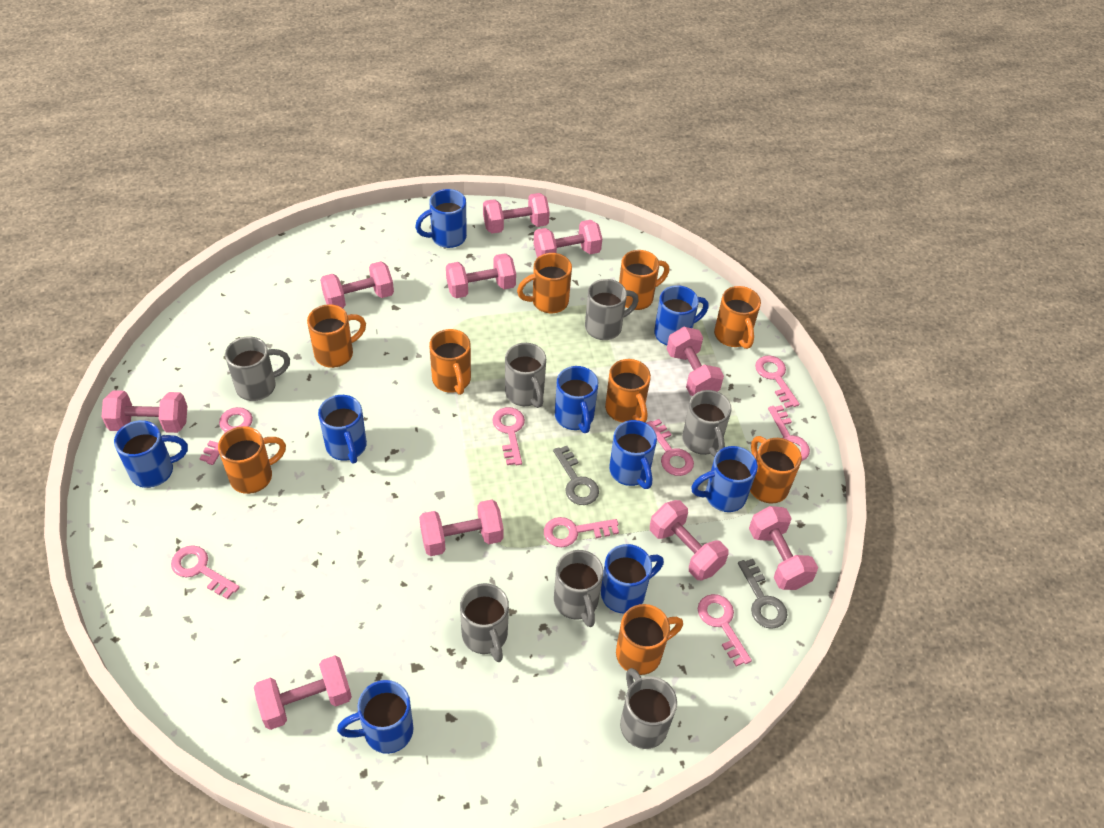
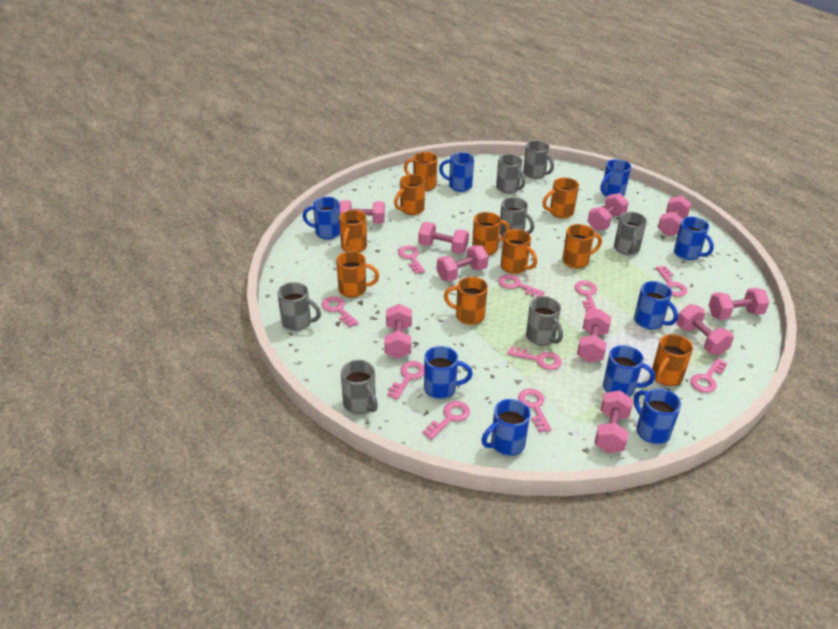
grey key: [553,446,599,505] [738,559,787,629] = 2 -> none = 0
orange mug: [218,426,286,494] [307,304,366,368] [429,329,471,395] [517,253,572,313] [605,359,651,422] [616,604,683,675] [619,250,669,310] [714,286,761,349] [750,436,802,503] = 9 -> [336,251,379,298] [339,210,367,253] [394,174,425,215] [404,152,437,191] [444,277,488,325] [472,212,510,255] [501,229,537,274] [542,177,579,219] [562,224,602,268] [652,334,693,386] = 10
pink key: [171,545,240,599] [199,407,253,465] [492,407,525,465] [544,517,619,547] [646,419,694,476] [698,594,752,666] [755,355,800,408] [768,405,810,461] = 8 -> [322,296,359,327] [387,361,424,400] [398,246,425,274] [422,401,470,440] [498,274,545,297] [507,346,561,370] [518,388,551,432] [575,281,597,312] [656,266,687,296] [690,358,727,393] = 10

